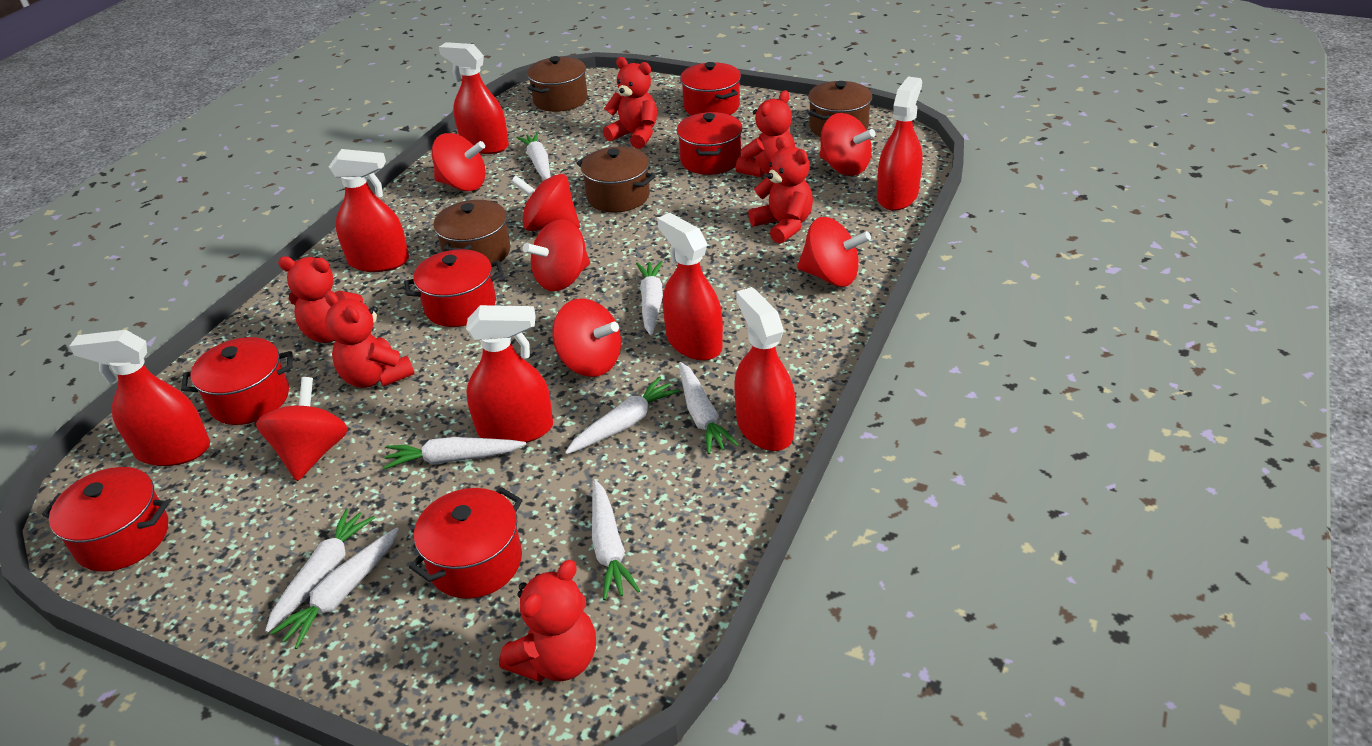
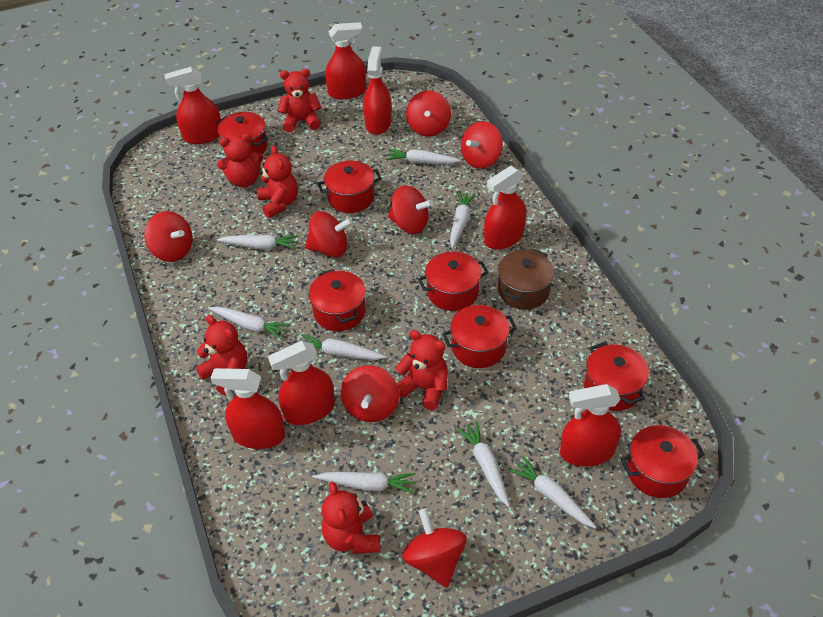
brown pot: [433,200,510,262] [527,56,588,112] [577,147,656,212] [808,81,872,137] = 4 -> [498,249,554,309] = 1
red pot: [42,467,169,572] [181,337,292,425] [404,249,504,327] [409,487,522,599] [677,112,743,175] [680,62,741,116] = 6 -> [217,112,268,154] [309,269,366,331] [317,160,382,213] [418,252,489,311] [442,305,517,368] [584,342,649,411] [621,425,705,498] = 7

